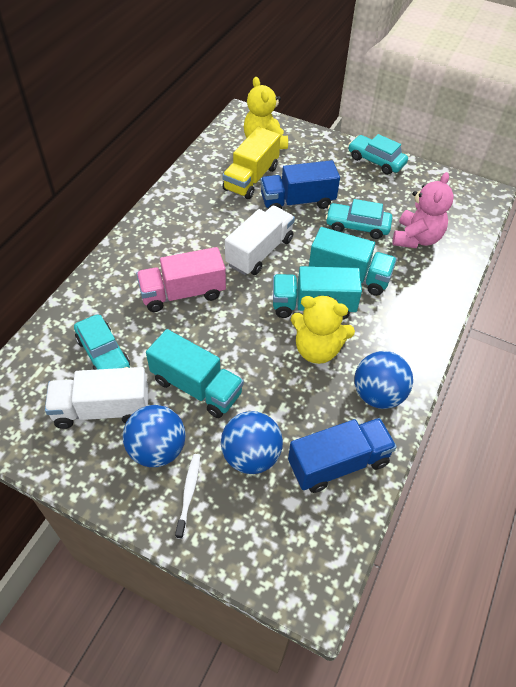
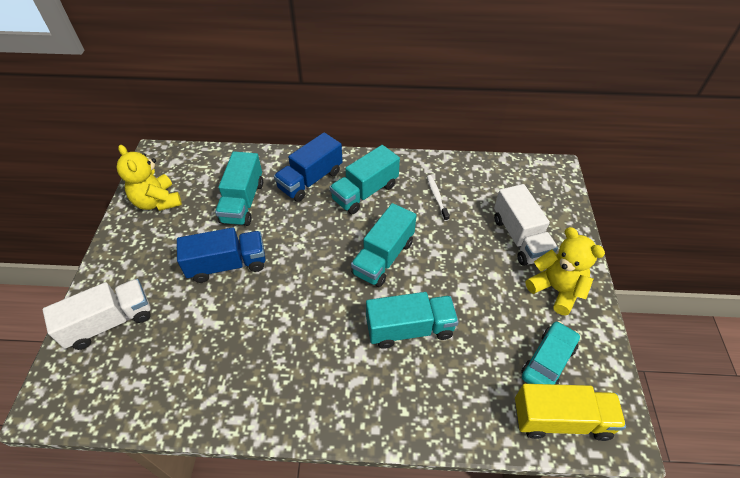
blue ball: [123,405,186,467] [221,411,283,474] [354,351,413,409] = 3 -> none = 0
pink teddy bear: [393,172,454,248] = 1 -> none = 0
pink truck: [136,247,226,312] = 1 -> none = 0
turquoise car: [74,314,130,370] [325,199,392,239] [348,134,408,175] = 3 -> [521,321,580,385] = 1
turquoise truck: [146,329,244,418] [273,266,362,319] [309,227,397,296] = 3 -> [215,151,263,226] [330,145,400,214] [351,203,417,287] [366,292,459,349] = 4

